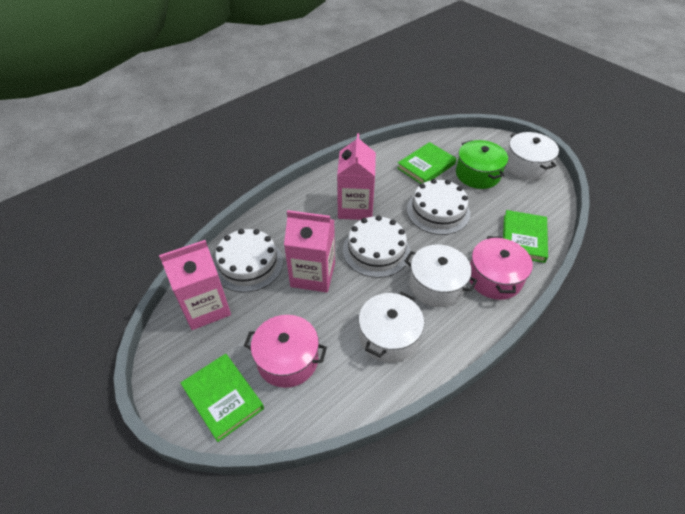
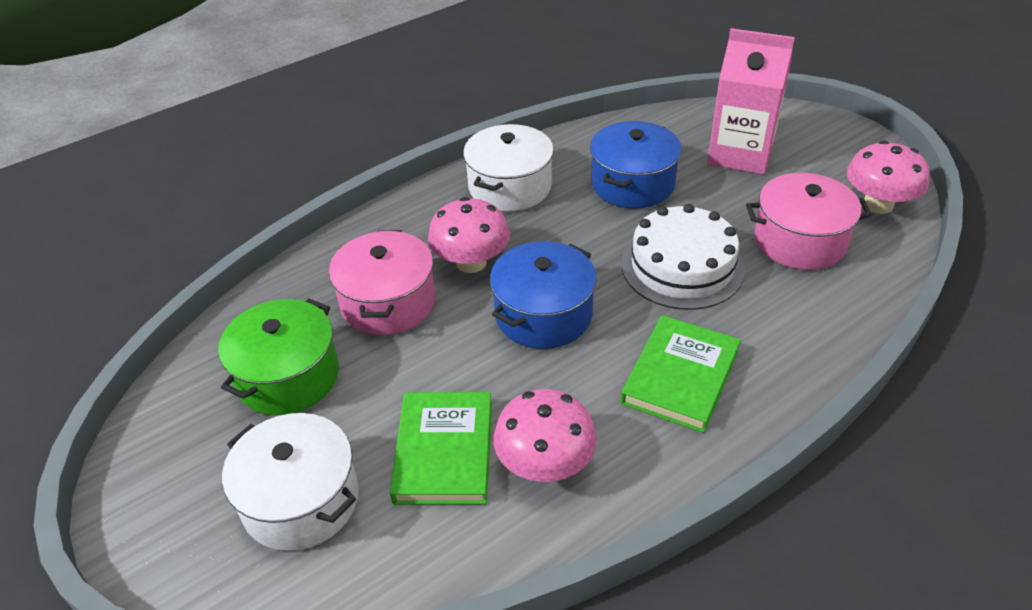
blue pot: none = 0 -> [490,241,597,349] [590,121,682,209] = 2
green book: [181,354,264,442] [397,142,457,184] [503,210,548,263] = 3 -> [390,392,492,505] [621,315,741,433] = 2
pink carton: [159,240,231,330] [284,210,335,293] [337,133,376,220] = 3 -> [707,28,795,175] = 1
pink mushroom: none = 0 -> [428,197,510,273] [493,389,597,482] [847,140,930,214] = 3
white cake: [214,229,283,293] [343,215,410,278] [407,179,470,235] = 3 -> [622,204,745,310] = 1
white pot: [359,292,424,363] [405,244,477,307] [506,132,559,180] = 3 -> [222,413,359,551] [463,124,554,212] = 2

